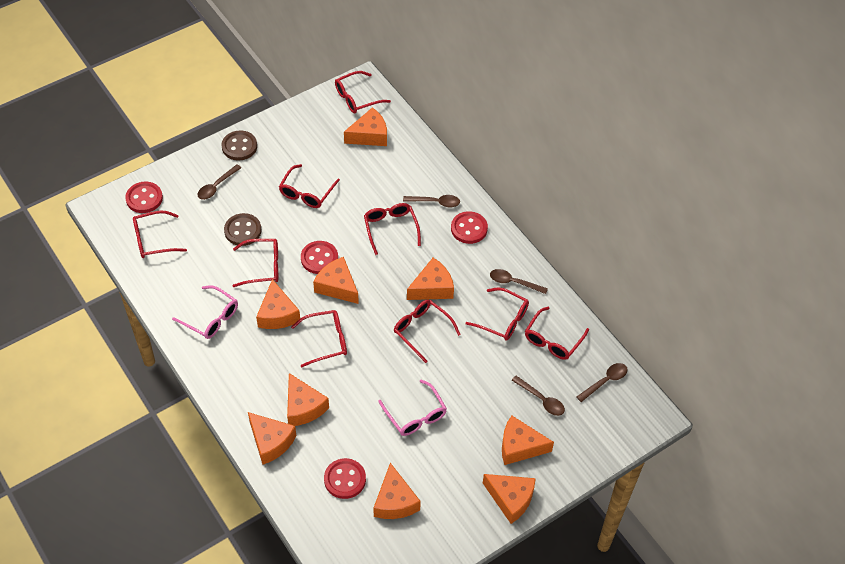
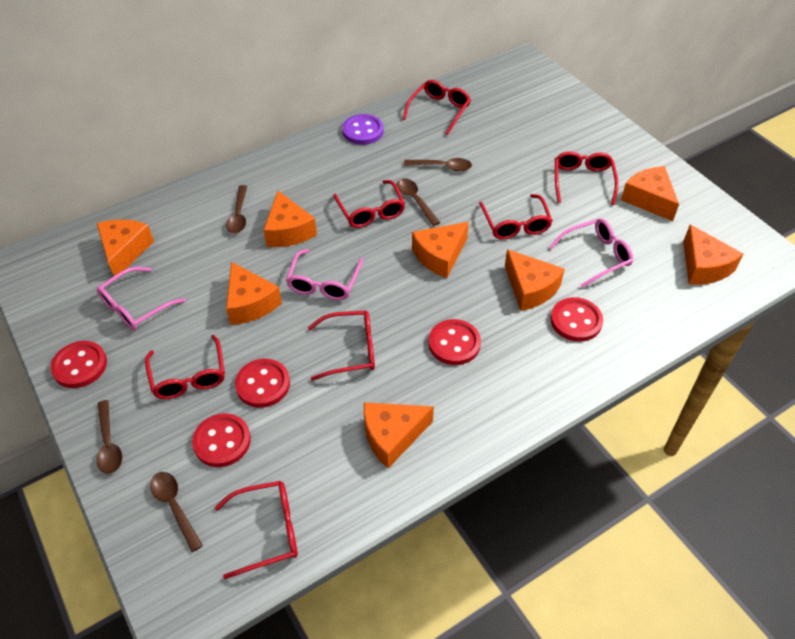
brown button: [222,130,257,161] [224,213,262,246] = 2 -> none = 0
orange cheese: [248,412,296,465] [256,279,300,329] [287,373,329,426] [313,257,359,304] [344,107,387,146] [374,463,421,519] [407,258,454,300] [483,474,536,524] [502,416,554,465] = 9 -> [96,220,154,276] [226,262,282,325] [263,191,317,247] [364,402,434,468] [412,222,469,278] [505,249,565,311] [621,166,679,221] [683,224,743,285] = 8
pink glasses: [172,285,238,339] [378,380,447,436] = 2 -> [97,267,186,330] [286,249,363,300] [550,218,633,288] = 3
purple button: none = 0 -> [342,114,384,145] = 1
red button: [125,182,163,213] [301,241,338,274] [324,458,366,499] [451,211,488,244] = 4 -> [50,341,107,388] [192,413,251,467] [235,359,290,408] [429,319,481,365] [551,297,603,342] = 5
red glasses: [133,210,187,258] [233,239,278,287] [279,164,340,208] [291,310,347,367] [335,71,391,113] [364,203,421,255] [394,300,461,363] [466,287,529,341] [525,307,589,360] = 9 -> [145,335,225,399] [214,481,298,579] [308,311,375,381] [333,180,405,228] [403,80,471,135] [479,194,553,240] [555,151,619,205] = 7

